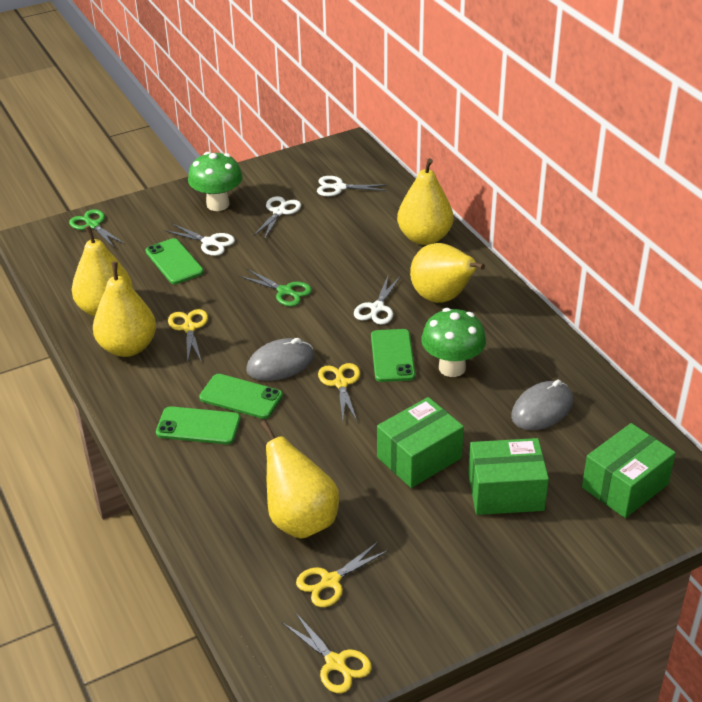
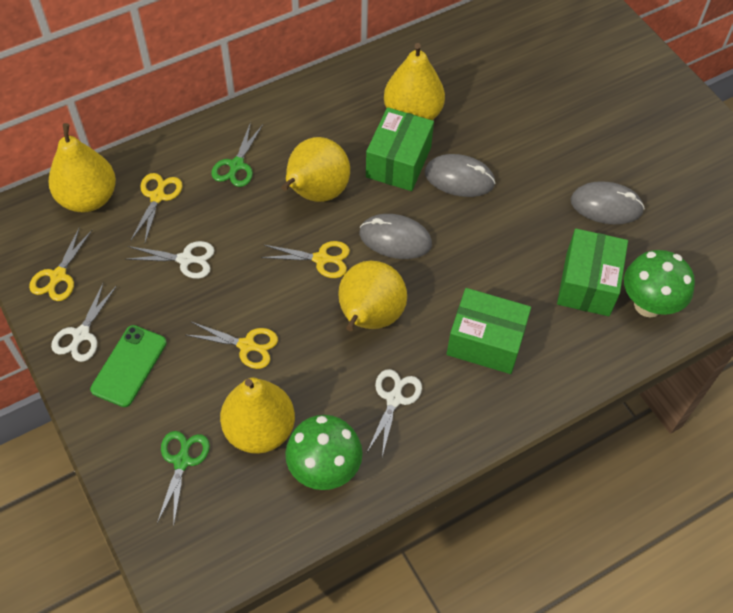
green phone: [145,238,204,284] [156,406,241,444] [199,374,283,419] [371,329,415,382] = 4 -> [90,325,167,407] = 1
grey mouse: [246,338,314,381] [511,380,573,430] = 2 -> [359,214,432,259] [425,154,496,197] [571,181,645,224] = 3
white scissors: [165,224,235,256] [253,196,301,240] [317,176,387,196] [354,276,400,325] = 4 -> [51,282,117,362] [126,241,215,279] [367,369,422,457] = 3

